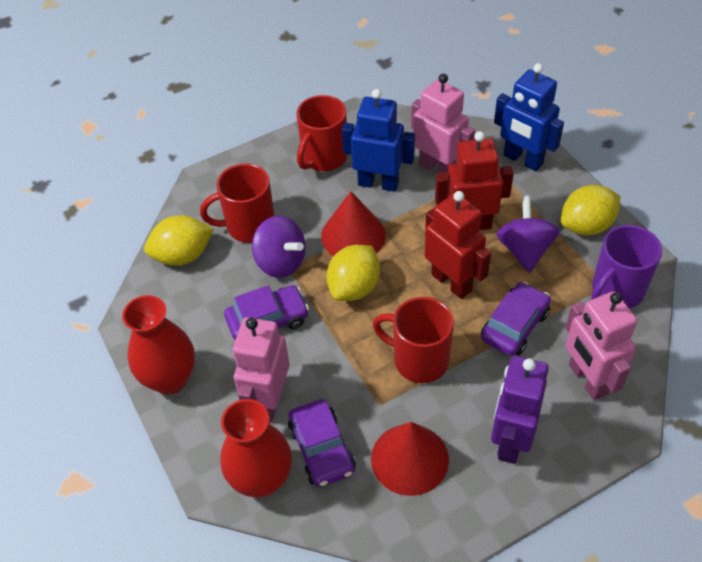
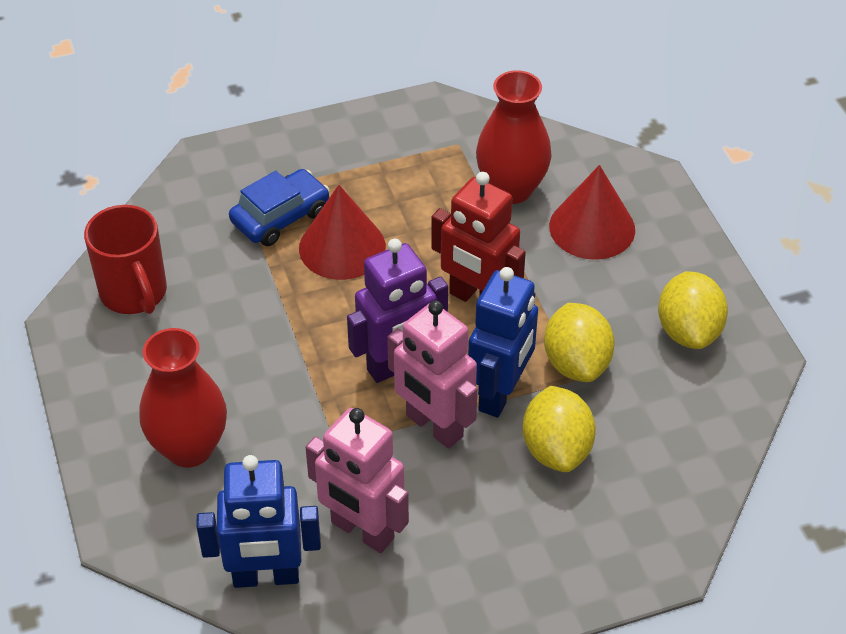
blue car: none = 0 -> [229,169,330,246] = 1
pink robot: [232,317,290,423] [411,74,475,175] [565,291,637,401] = 3 -> [306,408,409,553] [387,300,478,448] = 2
purple car: [224,285,309,340] [288,399,356,487] [481,282,551,356] = 3 -> none = 0
purple mug: [591,225,662,308] = 1 -> none = 0
purple spinning top: [252,216,306,278] [496,196,560,273] = 2 -> none = 0
red mug: [200,163,274,243] [296,95,348,171] [373,297,454,383] = 3 -> [84,205,167,314] = 1
red robot: [425,191,491,299] [435,131,514,230] = 2 -> [431,172,526,302] = 1

